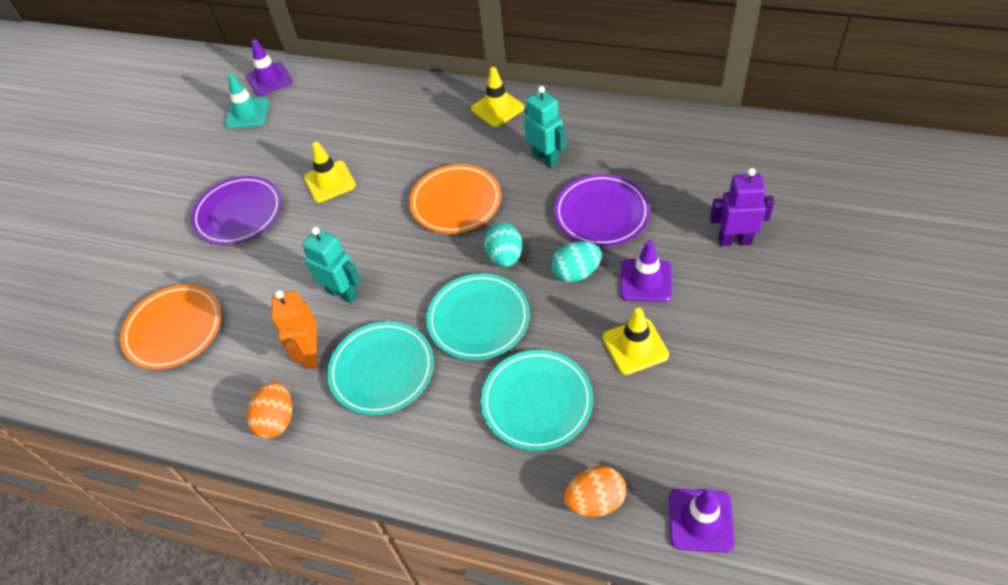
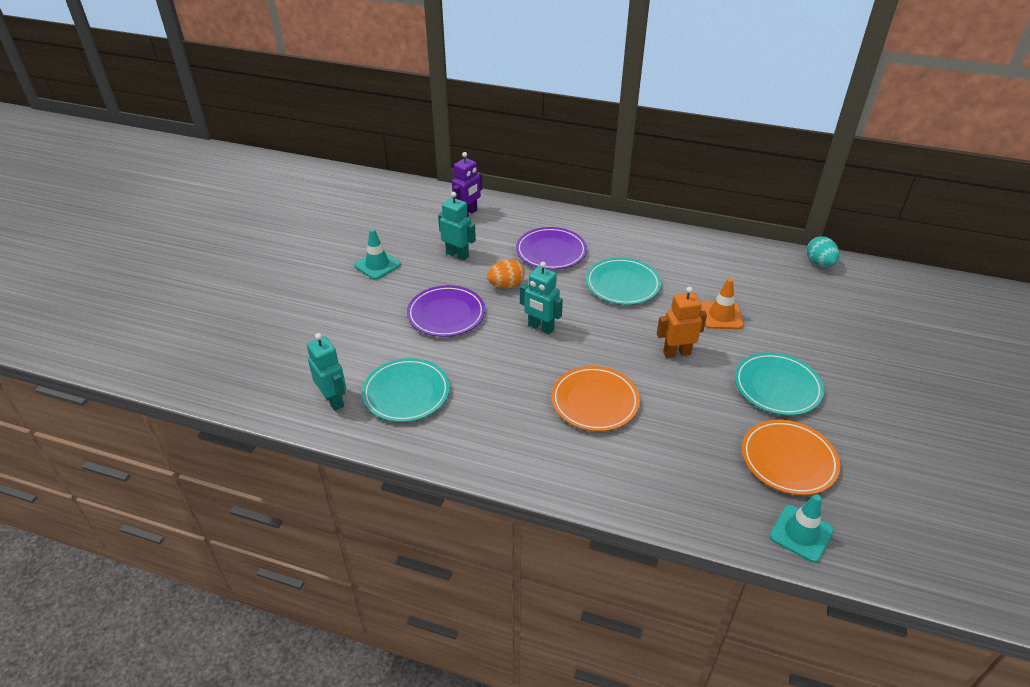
orange egg: [247,382,292,438] [564,466,626,517] = 2 -> [487,259,525,289] = 1
orange traffic cone: none = 0 -> [701,278,744,329] = 1
purple traffic cone: [246,39,292,96] [620,240,672,302] [669,489,735,553] = 3 -> none = 0
turquoise egg: [484,223,522,267] [551,241,602,283] = 2 -> [807,236,839,267] = 1
turquoise robot: [302,227,361,303] [524,86,566,168] = 2 -> [307,333,346,411] [438,192,476,261] [520,262,563,334] = 3
turquoise traffic cone: [225,74,269,128] = 1 -> [354,229,401,280] [770,494,834,563] = 2
yellow traffic cone: [304,142,356,203] [471,67,524,127] [603,308,669,375] = 3 -> none = 0

